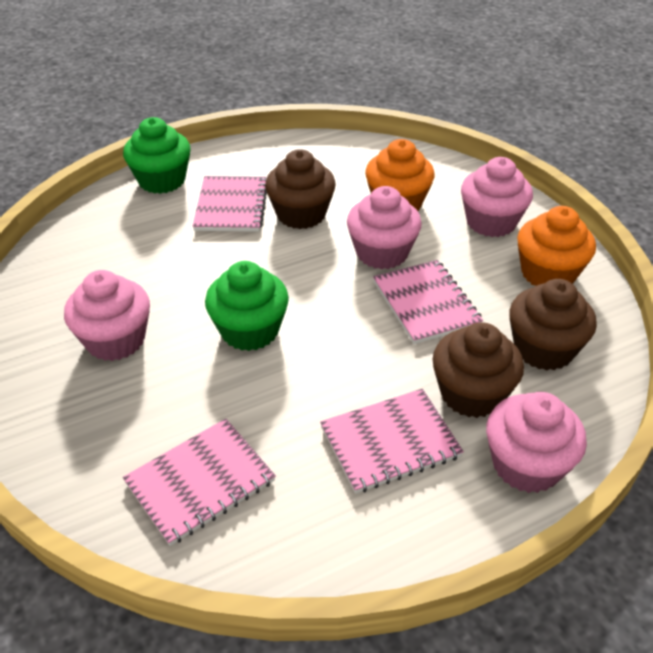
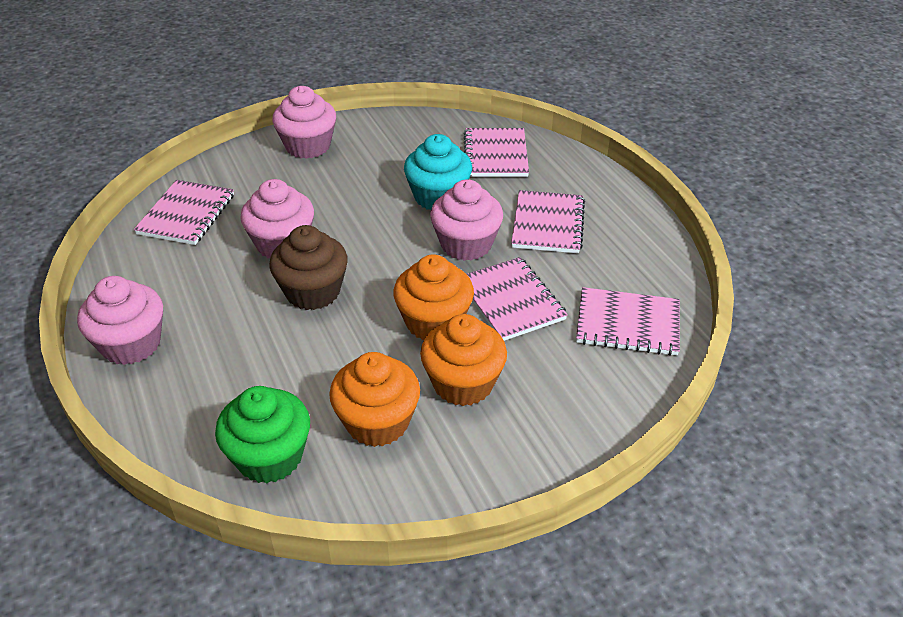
brown cupcake: [265,149,336,229] [433,322,524,418] [509,279,597,370] = 3 -> [269,225,348,310] = 1
green cupcake: [123,117,191,194] [205,261,289,351] = 2 -> [215,386,310,483] = 1
orange cupcake: [365,139,434,211] [517,206,596,286] = 2 -> [329,352,420,447] [393,254,474,340] [420,314,507,406] = 3
pink notebook: [123,419,276,546] [193,176,267,232] [320,389,464,494] [373,260,483,344] = 4 -> [134,180,234,245] [464,128,529,177] [467,257,568,341] [511,190,585,254] [576,287,680,356] = 5
turquoise cupcake: none = 0 -> [404,134,472,210] = 1

